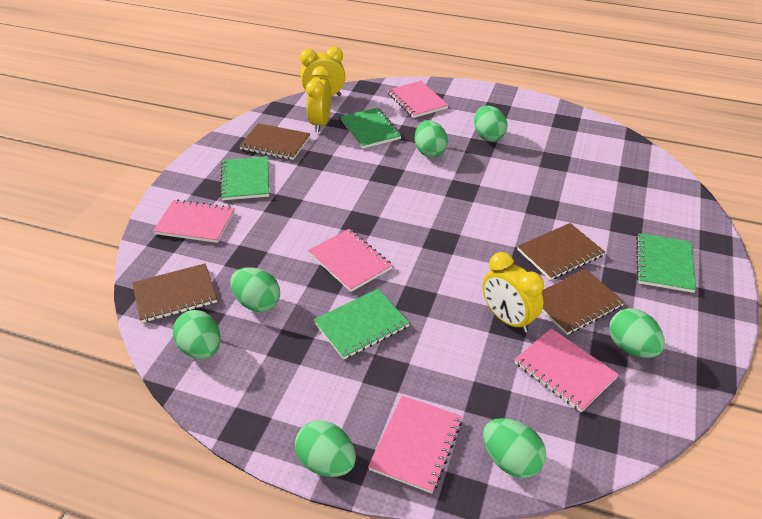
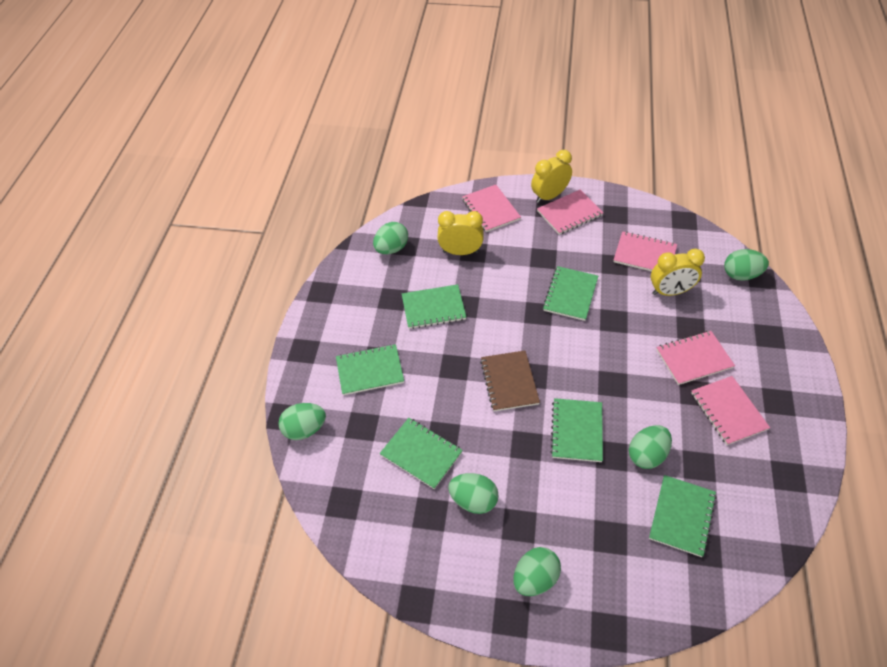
brown notebook: [132,263,217,323] [239,123,310,160] [517,223,605,280] [542,269,625,335] = 4 -> [480,351,540,412] = 1
green egg: [173,310,221,359] [230,267,280,312] [295,420,356,477] [415,120,448,158] [474,106,508,142] [483,418,546,478] [609,308,665,358] = 7 -> [278,403,326,440] [373,222,408,254] [448,473,499,514] [513,547,561,596] [629,425,672,469] [724,249,769,281] = 6
green notebook: [220,156,269,200] [313,289,410,360] [340,108,402,149] [636,233,696,293] = 4 -> [336,344,404,395] [380,418,463,489] [402,284,466,329] [543,266,598,321] [550,398,603,462] [649,475,716,557] = 6

